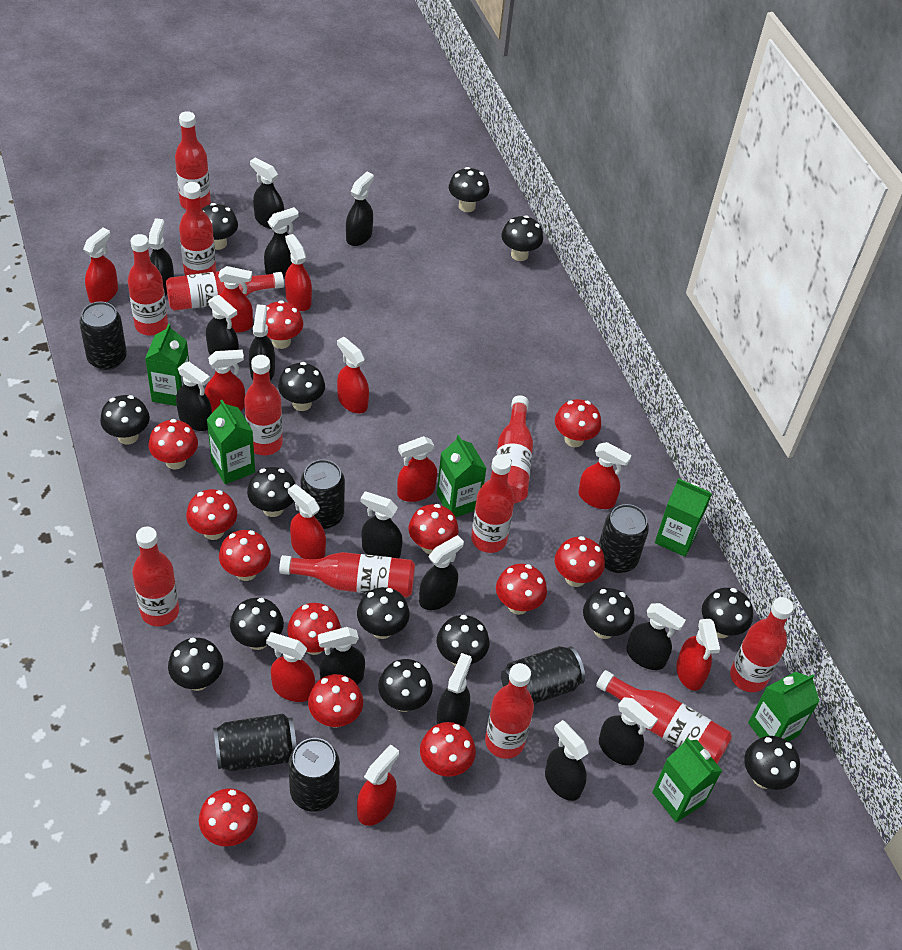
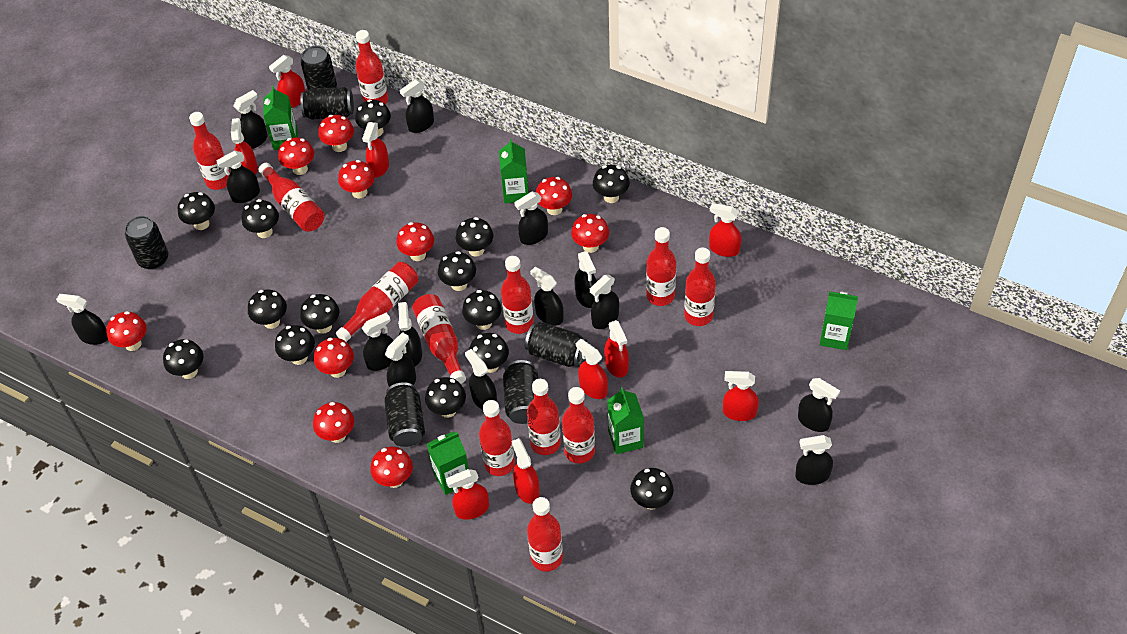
green carton: [145,324,189,406] [207,400,255,484] [437,435,487,517] [652,738,722,822] [655,478,712,557] [748,671,820,742] = 6 -> [263,86,298,150] [427,431,469,495] [499,139,529,203] [607,387,644,454] [820,291,858,350] = 5
red mushroom: [148,419,198,470] [186,489,237,540] [199,788,258,846] [219,530,271,581] [266,300,303,349] [287,603,341,655] [308,674,363,728] [408,504,459,554] [420,722,476,777] [496,564,547,615] [555,399,601,447] [555,536,605,587] = 12 -> [106,311,146,351] [278,137,314,175] [313,402,354,443] [314,338,354,378] [318,115,354,152] [338,160,375,198] [370,447,413,488] [396,222,434,261] [536,177,572,215] [571,214,609,253] = 10
red spray bottle: [83,228,118,303] [205,350,245,413] [218,266,253,333] [266,632,315,702] [285,234,312,311] [288,484,326,559] [337,337,369,413] [357,744,399,826] [397,436,437,502] [578,442,632,509] [676,619,720,691] = 11 -> [231,118,258,175] [269,55,305,108] [362,122,389,177] [446,469,489,520] [512,438,539,504] [576,339,608,399] [604,320,629,378] [709,203,742,257] [723,371,759,421] = 9

